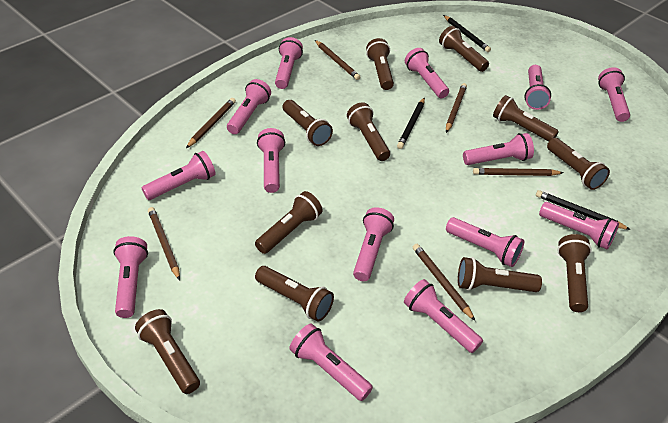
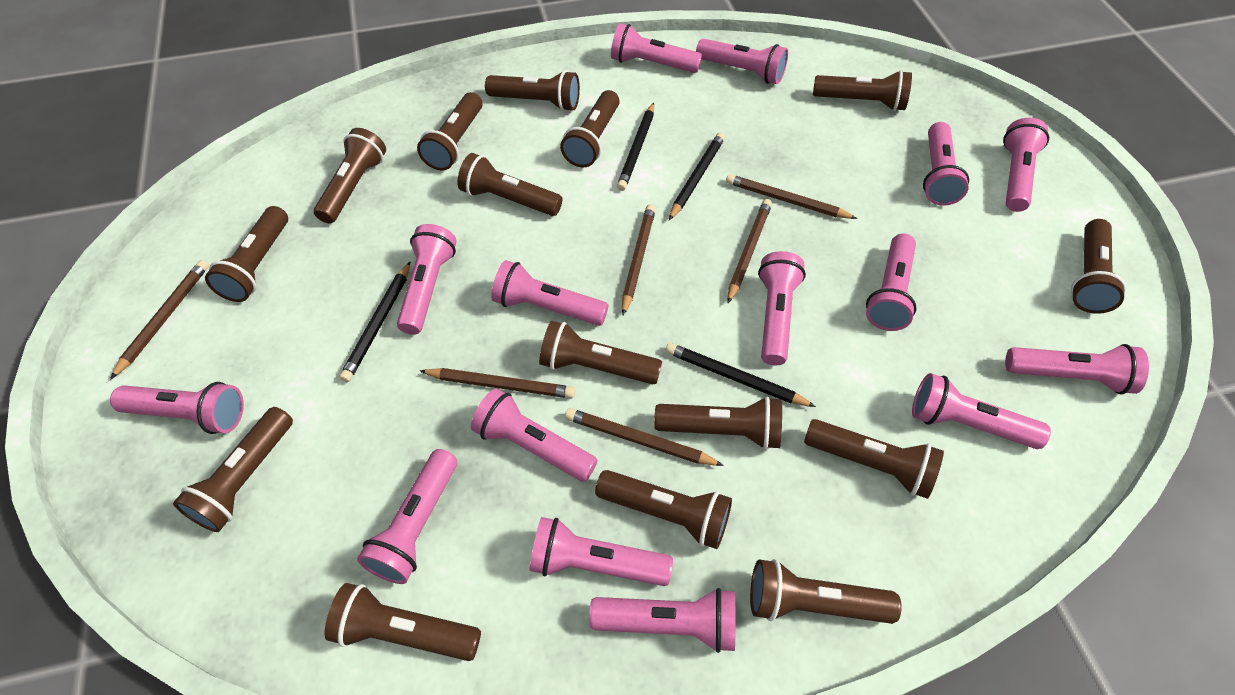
black pencil: [397,97,425,149] [443,15,491,52] [536,190,631,230] = 3 -> [339,261,411,382] [617,103,654,191] [666,343,816,407] [669,132,725,220] = 4
brown flashlight: [135,309,200,394] [255,191,323,254] [255,266,334,322] [283,100,333,146] [347,102,390,161] [366,38,394,90] [439,26,489,72] [458,257,542,292] [493,95,559,142] [547,138,610,190] [557,234,592,312] = 11 -> [173,407,293,532] [205,206,288,302] [314,128,386,223] [324,583,481,661] [417,92,482,171] [457,153,563,216] [485,70,580,111] [539,321,662,384] [560,90,620,167] [595,470,732,549] [654,397,782,450] [750,559,902,624] [804,419,944,499] [813,70,912,111] [1071,219,1126,314] = 15
pink flashlight: [113,236,148,318] [142,151,216,200] [227,79,271,134] [257,128,285,193] [275,37,303,89] [289,324,373,401] [353,207,394,281] [404,279,483,353] [405,48,449,98] [446,217,524,267] [463,133,534,165] [524,65,551,110] [539,202,619,249] [598,67,630,122] = 14 -> [110,382,244,434] [357,449,457,584] [397,224,457,335] [471,388,598,482] [491,260,608,326] [530,517,673,586] [589,588,736,653] [611,23,702,73] [696,39,788,84] [758,251,806,365] [866,233,916,331] [912,373,1051,449] [923,122,969,206] [1003,118,1049,212] [1005,344,1149,394] = 15

